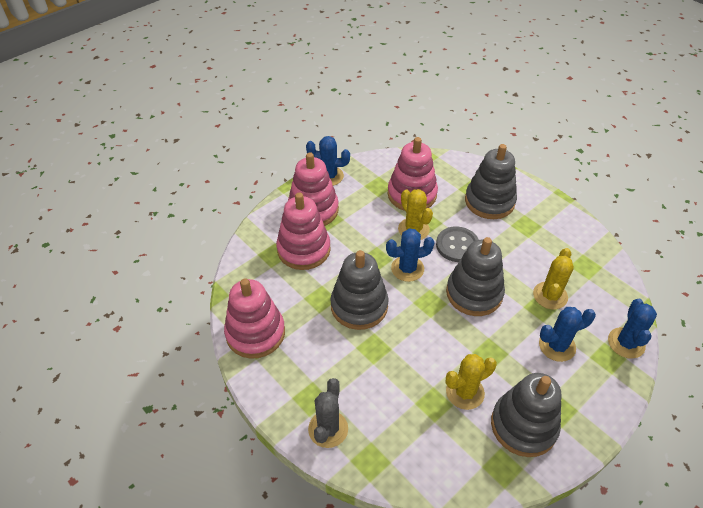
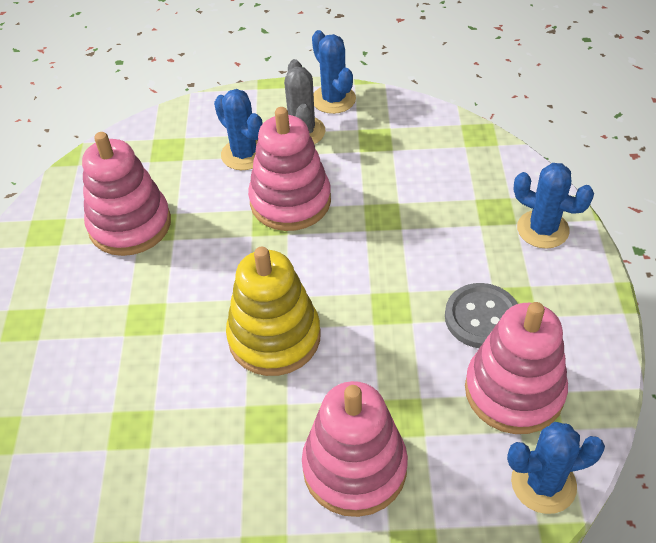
grey stacking toy: [330,250,388,330] [446,237,505,316] [465,144,517,219] [491,373,562,457] = 4 -> none = 0
yellow cactus: [398,189,433,240] [445,354,497,410] [533,248,574,309] = 3 -> none = 0
yellow stacking toy: none = 0 -> [226,247,321,376] = 1

